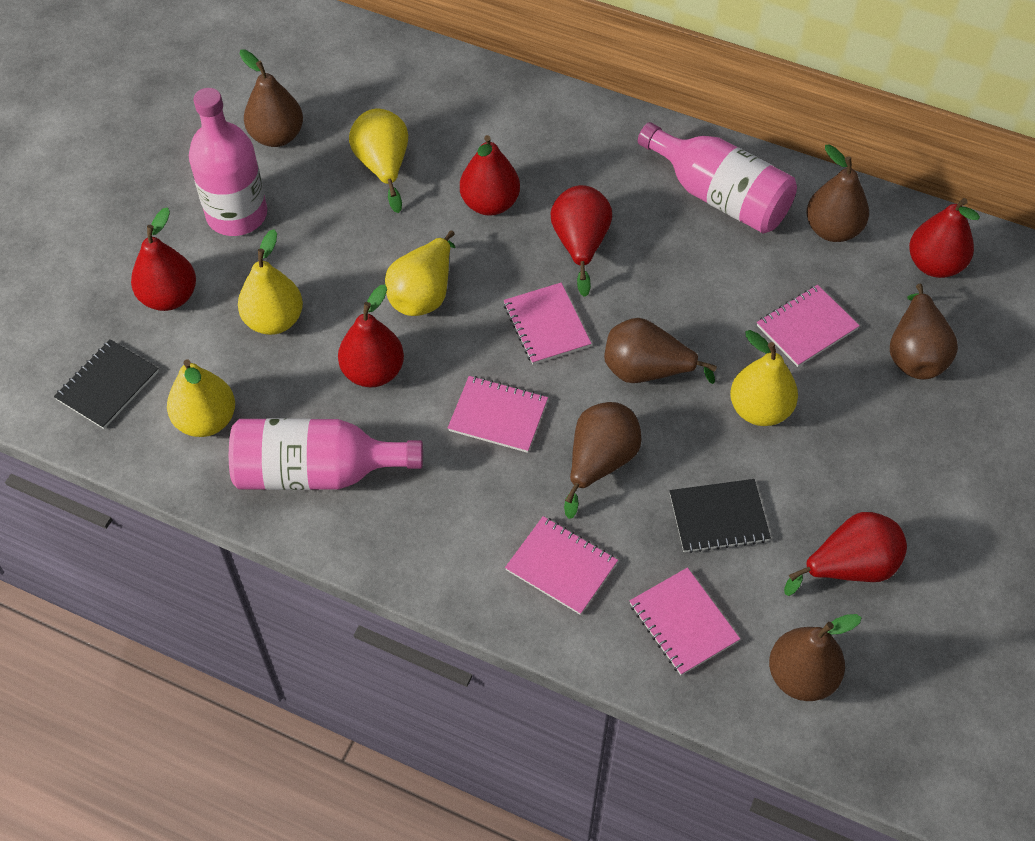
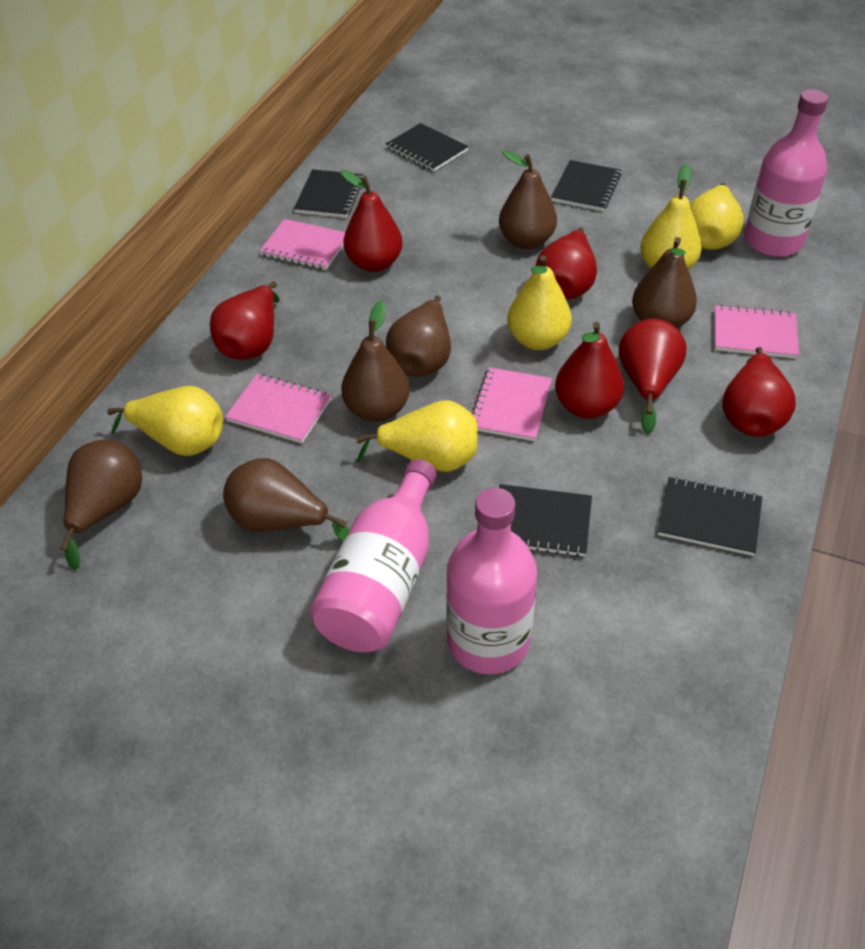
black notebook: [54,339,159,429] [670,479,771,553] = 2 -> [294,169,363,218] [386,123,469,171] [499,484,592,557] [551,160,621,211] [658,477,762,556] = 5
pink notebook: [448,376,548,453] [504,283,592,364] [505,516,618,615] [630,568,740,675] [757,285,860,367] = 5 -> [225,374,332,443] [259,219,345,270] [472,367,552,441] [715,305,799,359] = 4

